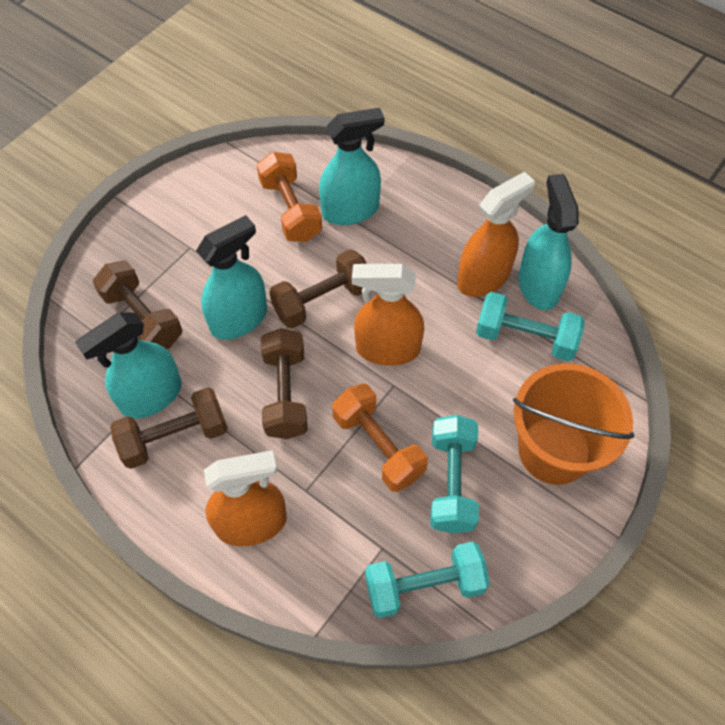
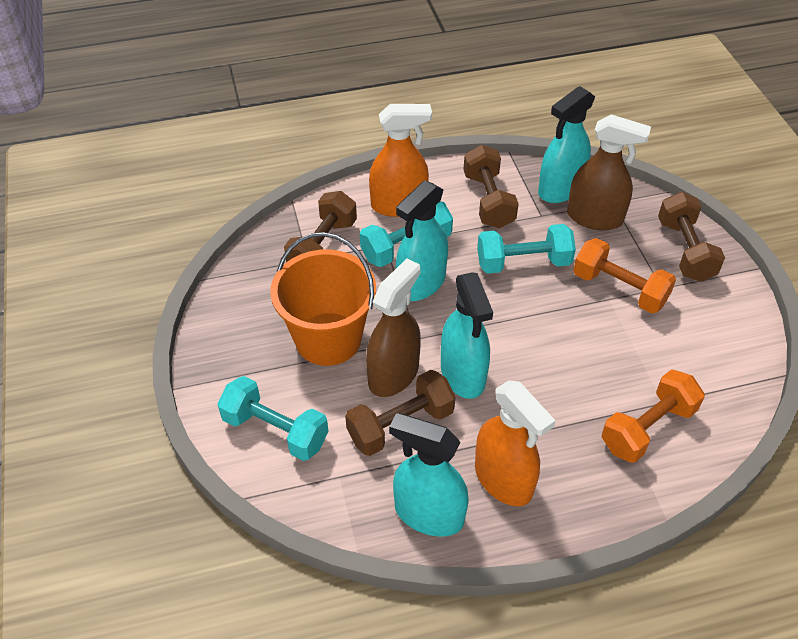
brown spray bottle: none = 0 -> [366,258,421,397] [567,114,651,230] = 2
orange spray bottle: [204,450,287,546] [352,264,424,366] [457,172,535,297] = 3 -> [369,104,432,217] [475,380,556,506] = 2

